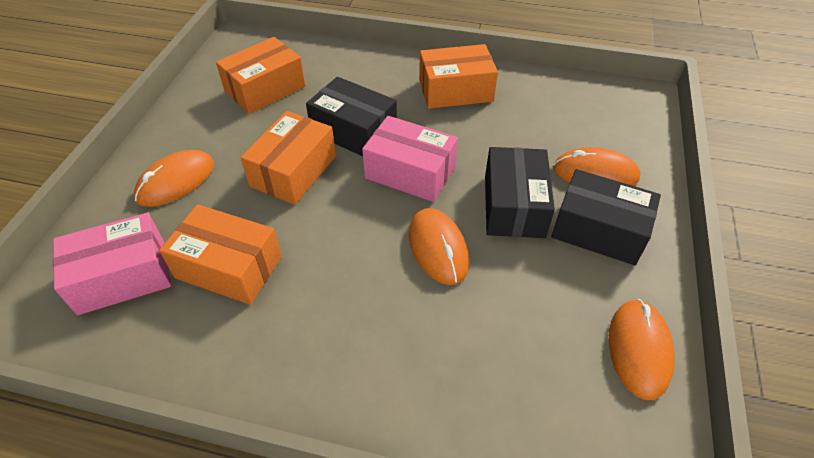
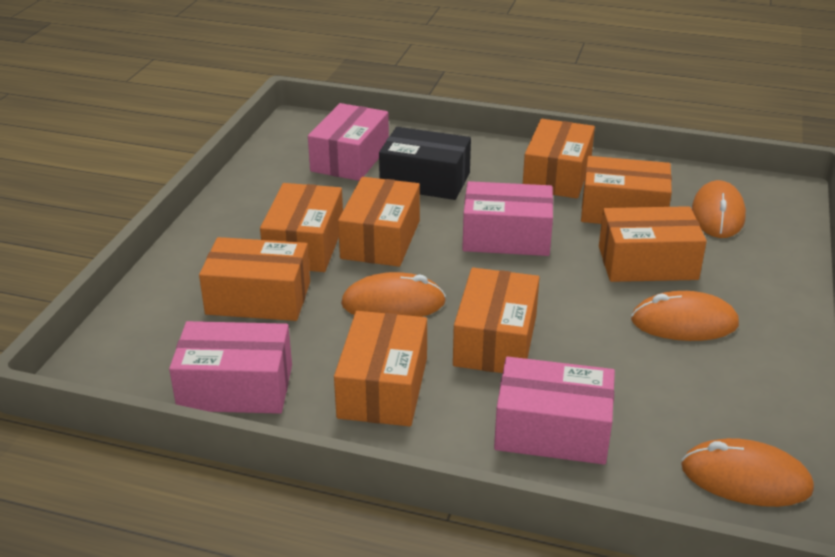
black box: [306,77,397,156] [485,147,555,238] [552,169,661,265] = 3 -> [379,127,471,200] = 1
orange box: [159,204,282,305] [216,37,305,114] [240,111,336,205] [419,44,498,109] = 4 -> [199,237,310,321] [260,183,343,272] [334,311,427,427] [338,177,420,267] [453,268,540,373] [523,119,595,198] [581,156,672,224] [599,206,707,282] = 8
pink box: [53,213,171,315] [362,116,458,202] = 2 -> [169,321,292,414] [308,103,389,181] [462,181,553,256] [494,356,615,465] = 4

